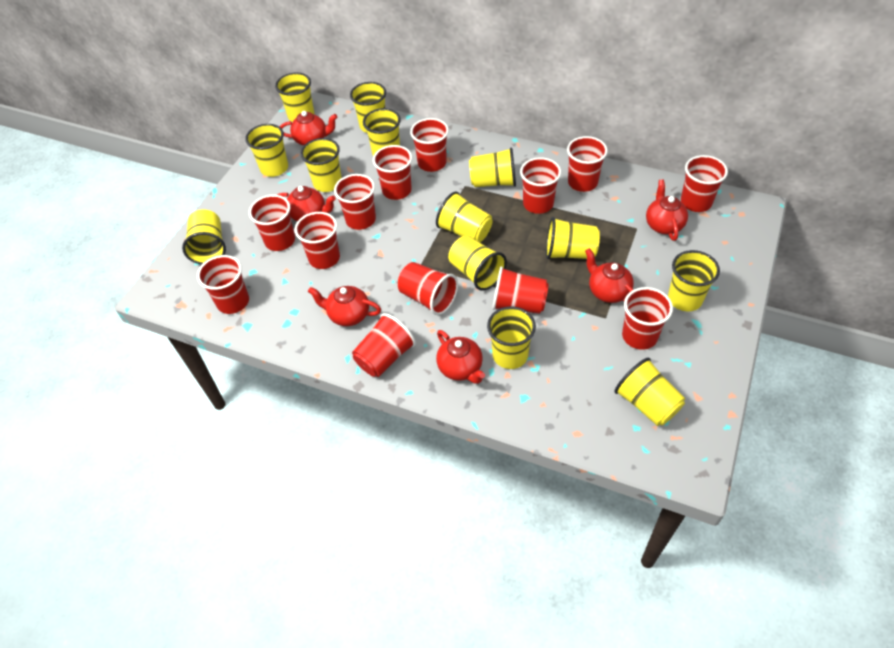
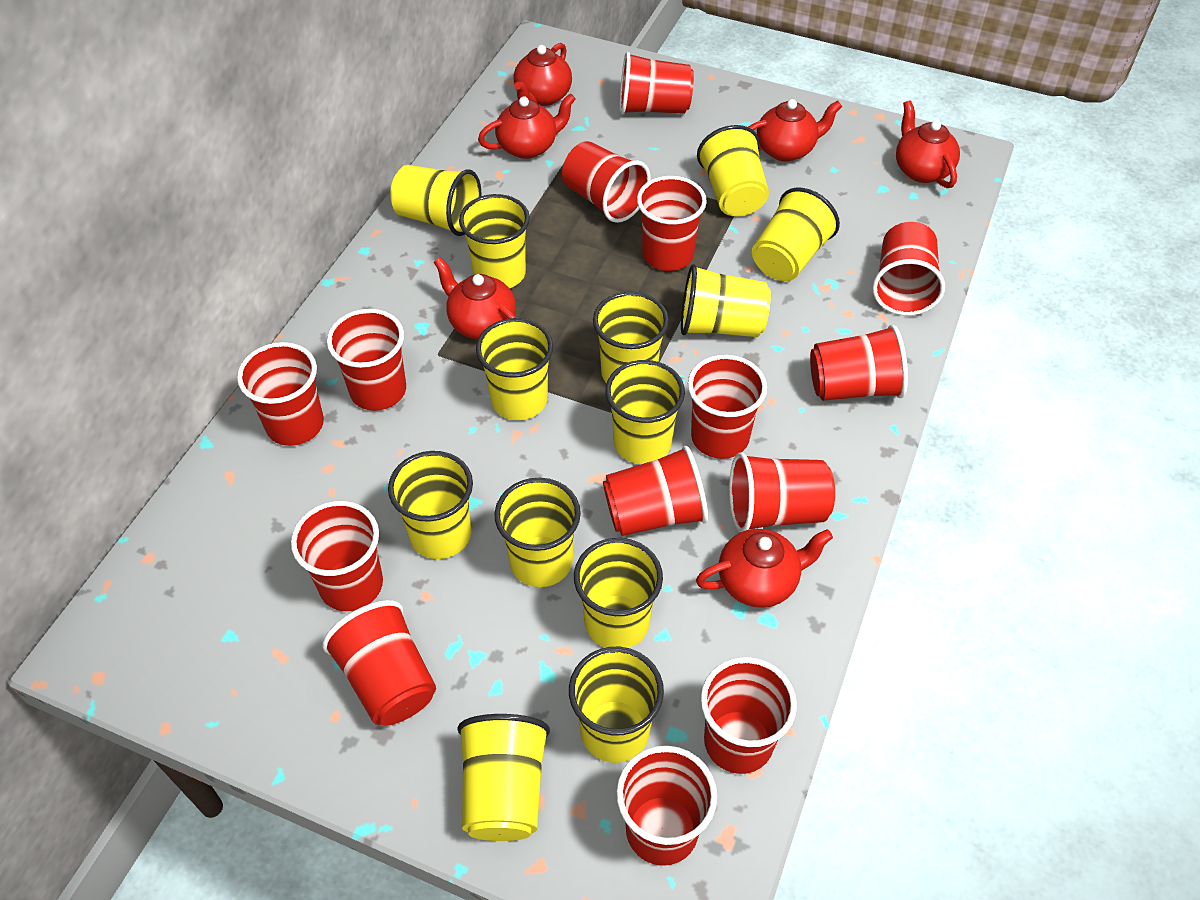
red cup: [197,255,249,314] [249,195,295,251] [295,212,340,269] [334,174,376,230] [352,313,416,377] [373,145,412,200] [398,262,458,315] [410,118,449,172] [492,266,549,314] [520,157,561,214] [567,136,608,192] [622,287,673,350] [681,155,728,212] = 13 -> [237,342,324,446] [291,501,383,611] [322,600,436,726] [327,309,406,411] [562,141,651,223] [603,446,708,536] [616,746,717,866] [620,52,694,115] [637,176,707,271] [688,355,767,459] [701,657,797,774] [729,452,835,532] [810,325,908,401] [872,222,945,316] = 14

